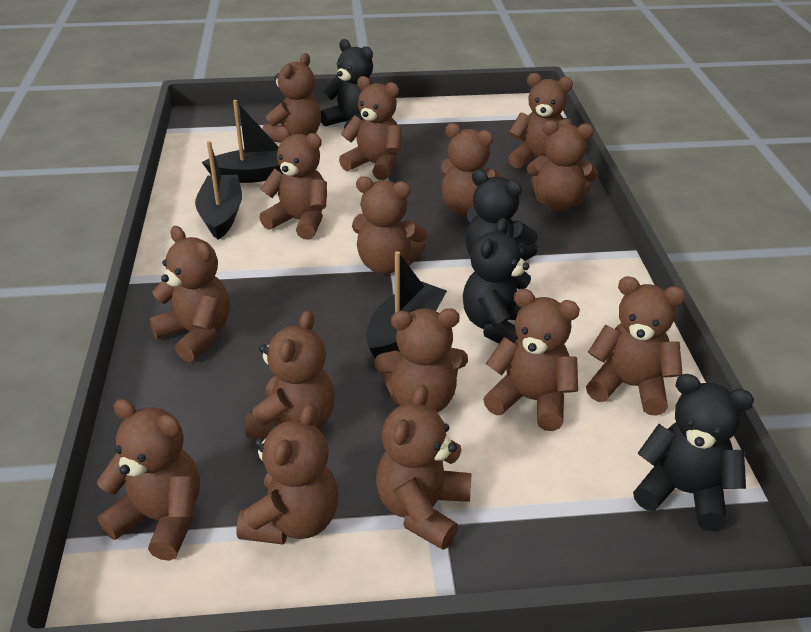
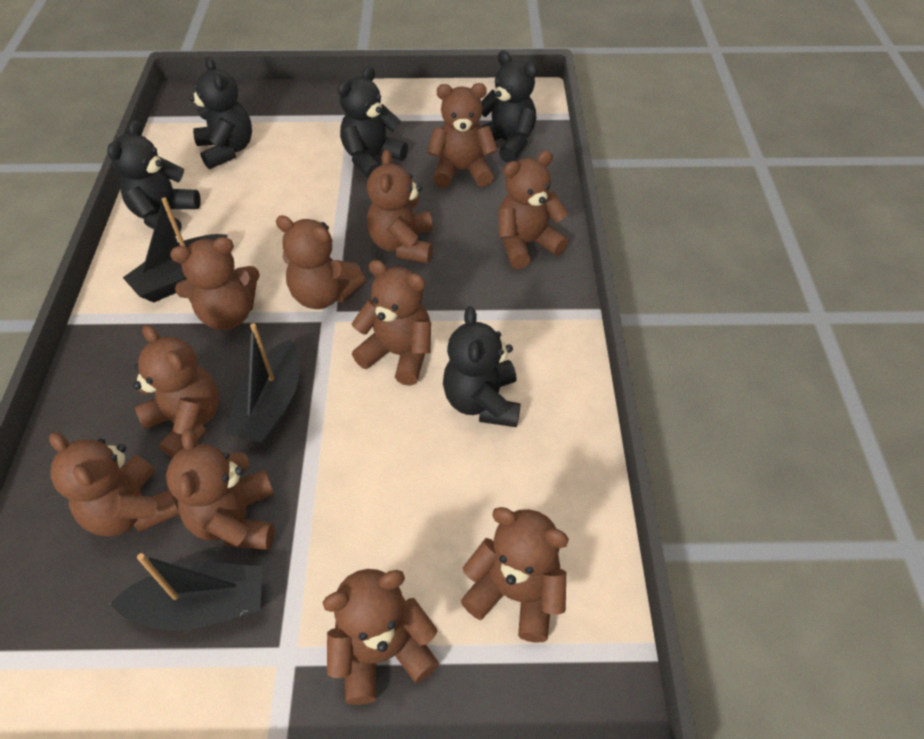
black teddy bear: [321,39,373,129] [463,218,531,343] [466,169,538,261] [633,374,754,531] = 4 -> [107,120,201,237] [189,57,252,169] [338,66,408,178] [443,306,521,427] [481,51,537,163] = 5
brown teddy bear: [97,399,200,561] [149,226,230,362] [236,403,338,545] [245,310,335,439] [259,126,327,240] [262,53,321,143] [339,76,402,180] [352,176,427,274] [374,308,468,412] [376,385,471,550] [441,123,505,216] [483,289,580,431] [509,73,573,168] [527,120,598,211] [586,276,686,415] = 15 -> [49,432,179,536] [133,325,219,458] [166,428,275,550] [170,237,260,330] [276,215,366,309] [322,569,439,705] [352,260,431,386] [367,150,433,263] [427,83,498,188] [460,507,569,643] [498,150,568,269] = 11

